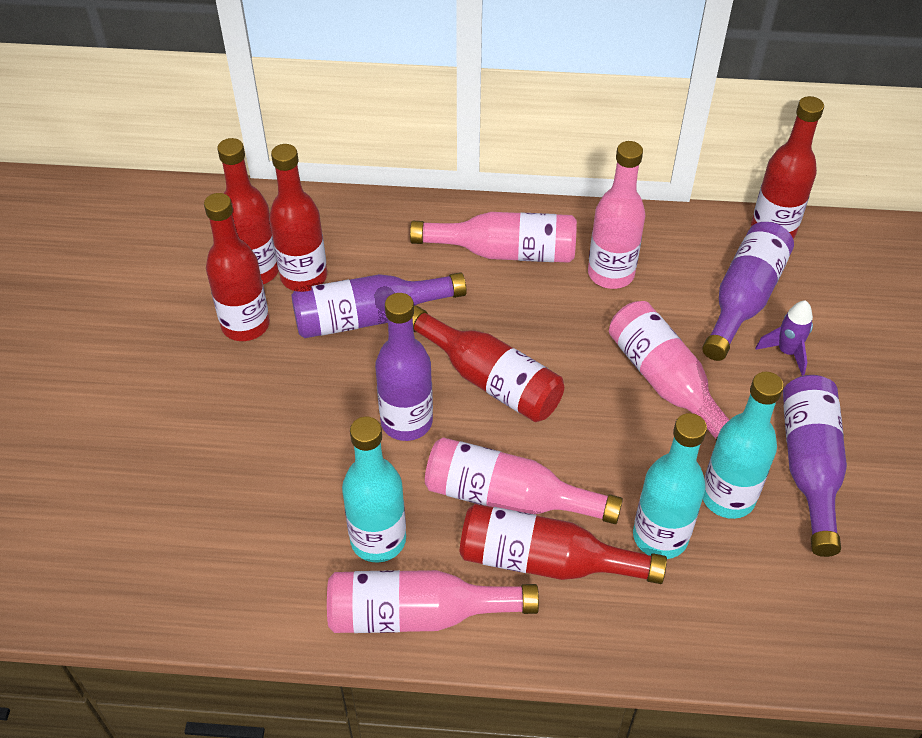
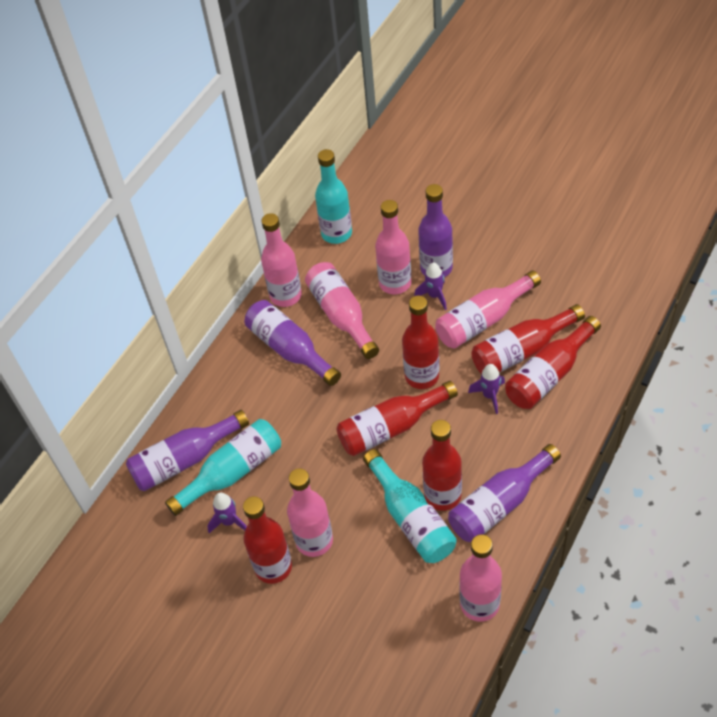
pink bottle: [327,570,539,633] [410,212,577,263] [425,437,623,524] [588,141,645,289] [609,301,729,441] = 5 -> [261,213,302,307] [287,468,333,557] [305,262,379,359] [375,200,411,294] [435,271,541,349] [459,534,502,622] = 6
purple rocket: [755,300,813,376] = 1 -> [207,493,247,533] [414,263,447,310] [468,364,505,414] = 3

